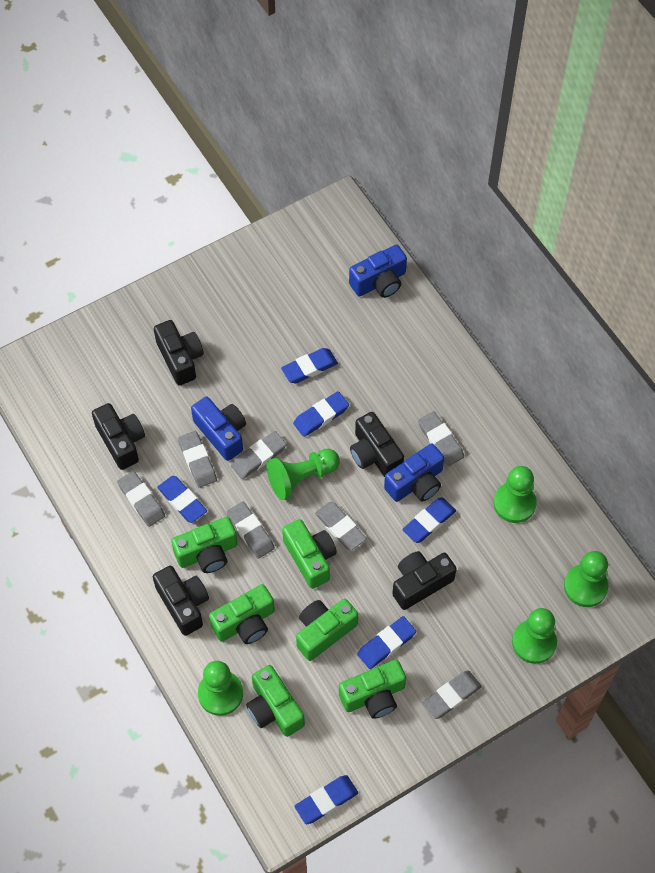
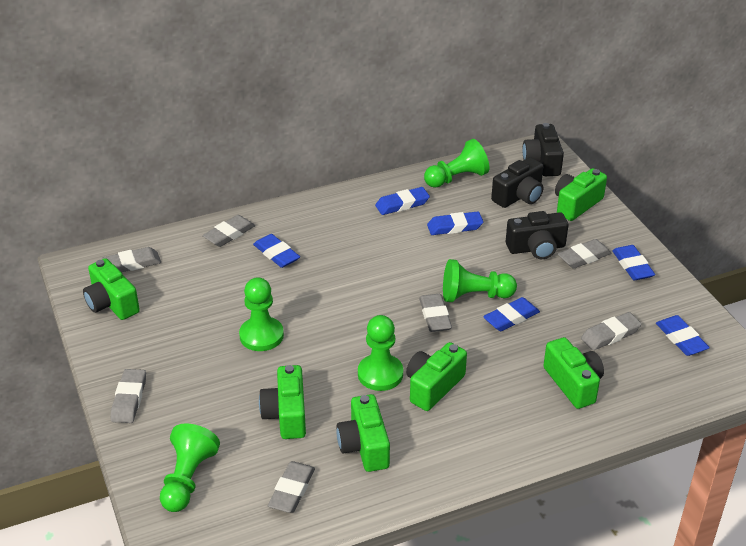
black camera: [92,403,145,470] [153,566,209,636] [154,320,204,385] [350,412,404,477] [392,551,457,610] = 5 -> [491,157,543,208] [506,211,568,259] [523,123,564,176] = 3
blue camera: [191,397,246,461] [349,245,407,298] [384,443,444,502] = 3 -> none = 0

